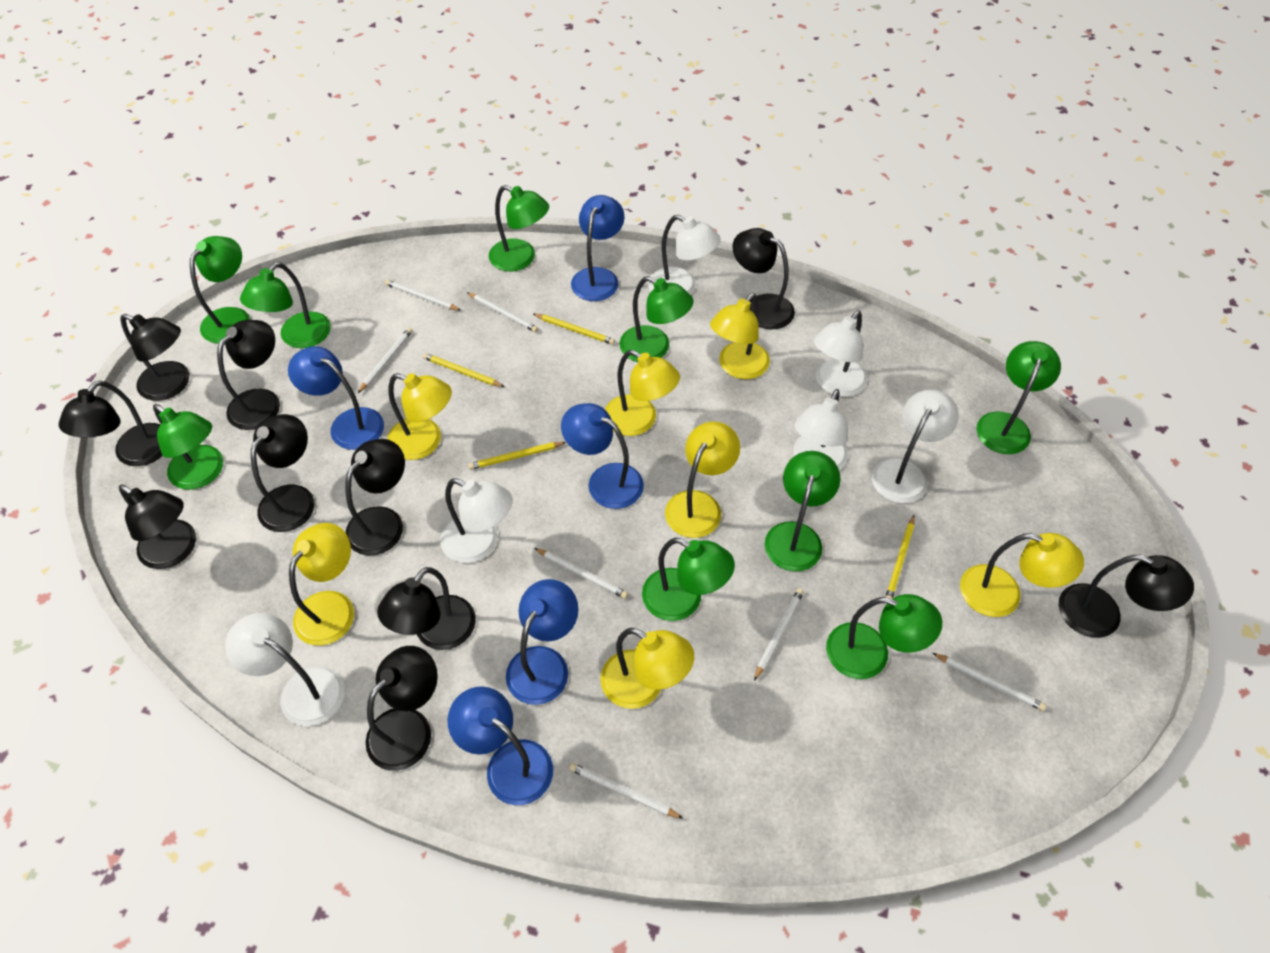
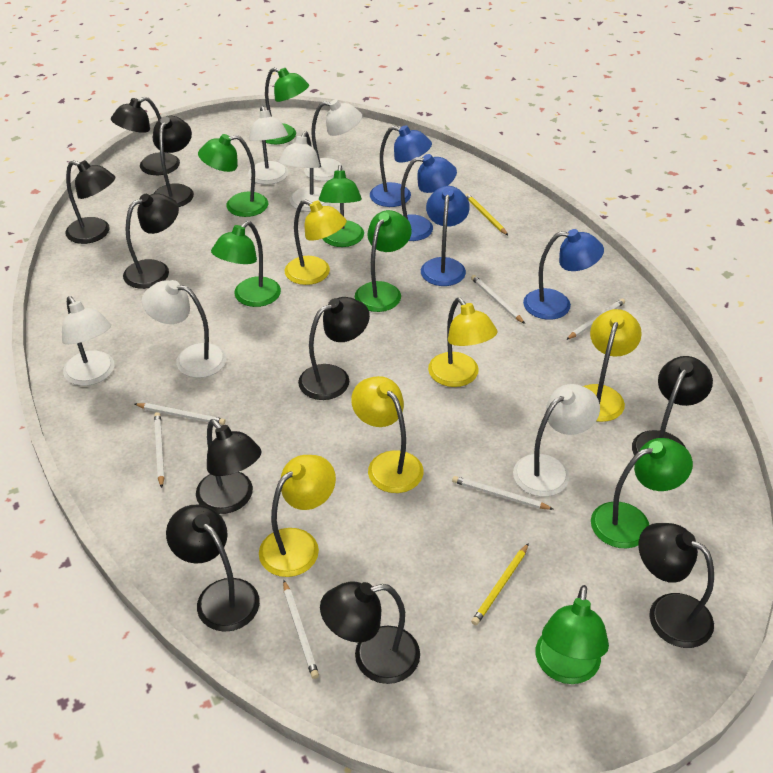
blue lamp: [288,346,384,450] [447,686,553,805] [506,579,579,705] [561,403,644,509] [571,195,624,301] = 5 -> [370,125,432,207] [401,154,457,241] [421,186,470,286] [523,229,604,320] = 4
green lamp: [153,404,223,490] [190,236,250,343] [240,262,331,348] [489,185,549,272] [620,276,694,362] [642,538,735,621] [765,451,840,572] [826,594,942,679] [977,341,1061,454] = 9 -> [198,134,268,217] [211,221,281,307] [261,68,309,144] [319,165,364,247] [355,210,412,312] [536,585,609,684] [591,438,693,548] = 7
white pencil: [358,328,413,393] [385,280,461,311] [467,292,538,332] [534,548,628,599] [569,763,684,819] [754,588,804,681] [933,653,1046,711] = 7 -> [135,403,225,425] [154,412,165,488] [283,580,319,679] [452,476,554,510] [471,275,525,324] [566,299,625,340] = 6
yellow lamp: [289,523,354,646] [388,373,452,460] [600,628,694,709] [605,350,680,436] [665,421,740,538] [710,293,770,379] [960,533,1084,617] = 7 -> [259,455,336,577] [285,199,347,285] [351,376,424,493] [428,298,497,387] [583,309,642,422] = 5
yellow pencil: [423,353,505,387] [468,442,566,470] [534,314,615,345] [886,515,915,599] = 4 -> [465,193,508,235] [471,543,529,626] = 2

